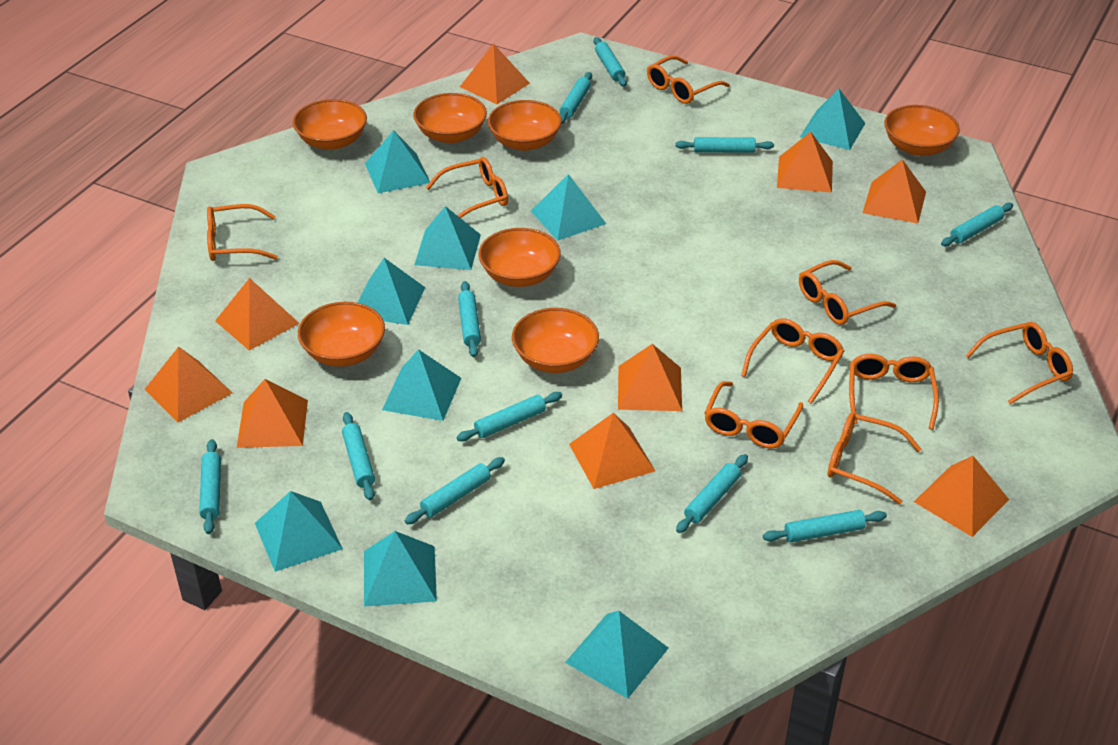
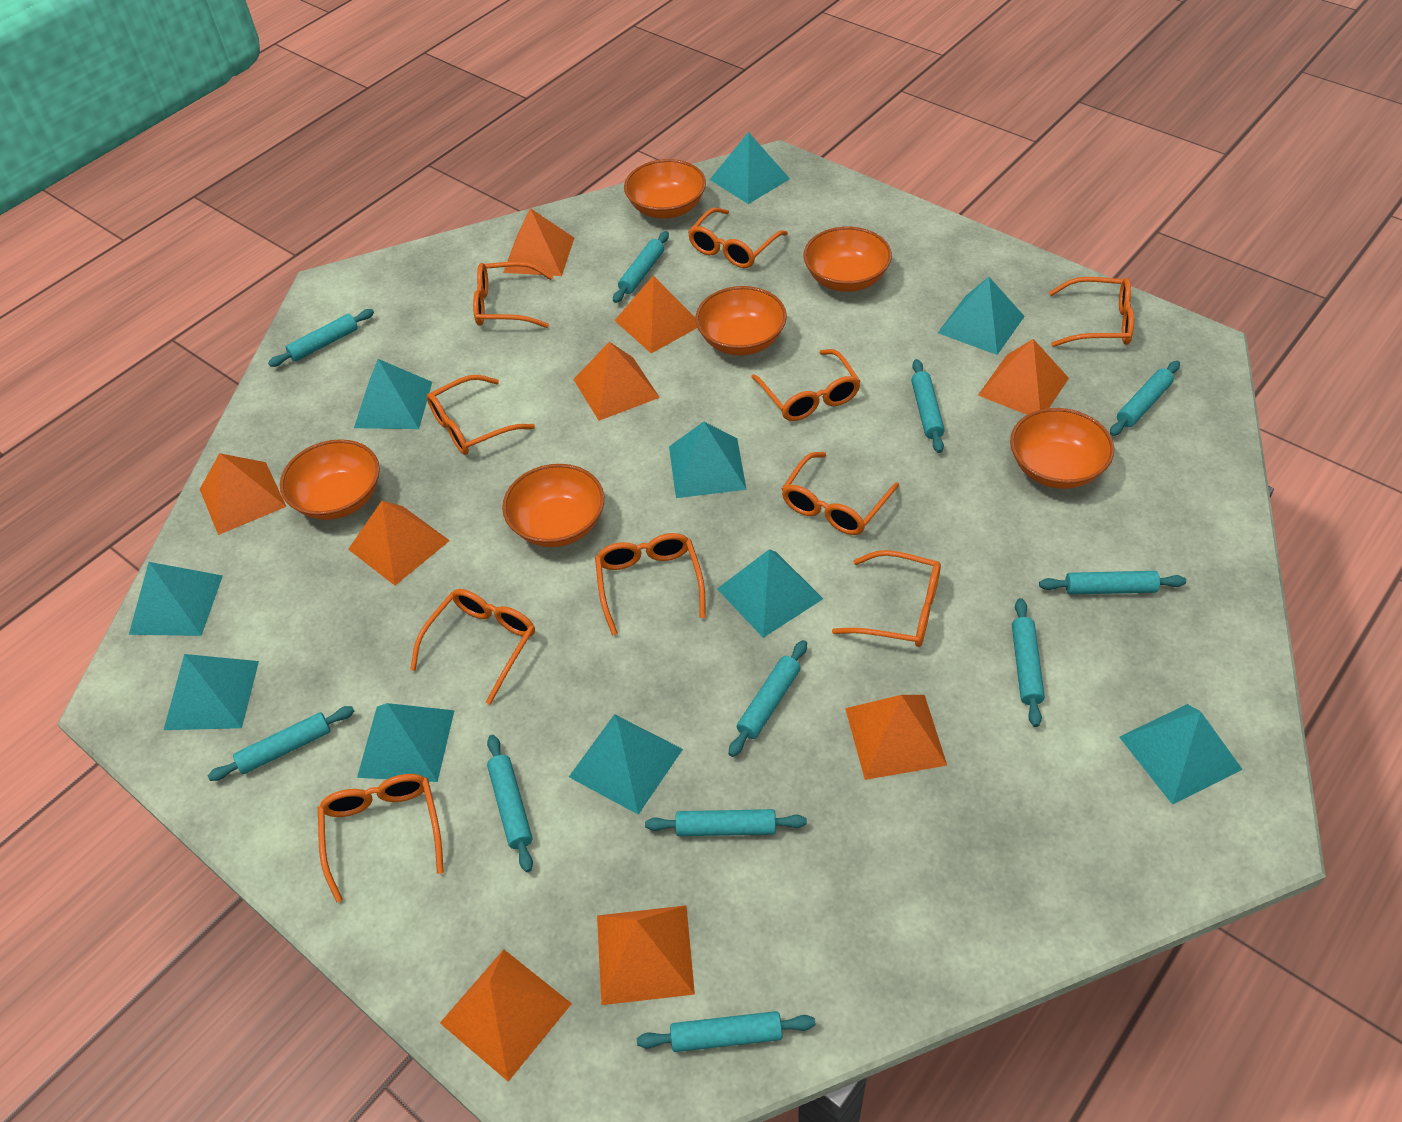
orange bowl: [293,99,367,150] [298,302,385,367] [413,93,487,143] [479,228,561,287] [488,100,562,151] [512,308,599,373] [884,105,960,156] = 7 -> [280,439,380,520] [502,464,604,547] [624,159,706,219] [695,286,787,355] [803,227,892,292] [1010,408,1114,489] = 6
orange glasses: [207,204,278,261] [425,157,508,218] [647,55,730,104] [704,381,803,448] [741,318,844,404] [799,260,896,325] [828,413,921,504] [849,354,939,430] [966,322,1073,404] = 9 -> [318,774,444,902] [410,589,535,705] [427,375,535,455] [473,261,553,328] [595,533,706,636] [688,207,788,268] [751,349,861,421] [782,452,899,535] [832,550,941,647] [1049,277,1134,347] = 10
turquoise pyramid: [255,491,343,572] [357,258,425,325] [364,531,437,607] [365,130,430,193] [382,349,461,421] [414,206,481,270] [531,174,606,241] [565,611,669,699] [800,88,865,150] = 9 -> [129,562,223,636] [164,654,259,730] [354,359,432,429] [357,703,455,782] [569,714,683,815] [669,422,747,498] [710,132,790,204] [717,549,823,638] [938,277,1025,355] [1119,704,1243,805] = 10

